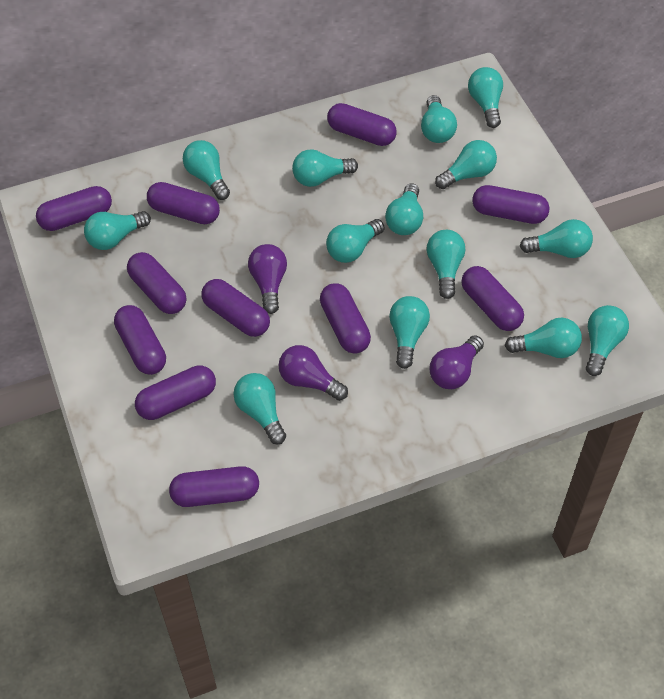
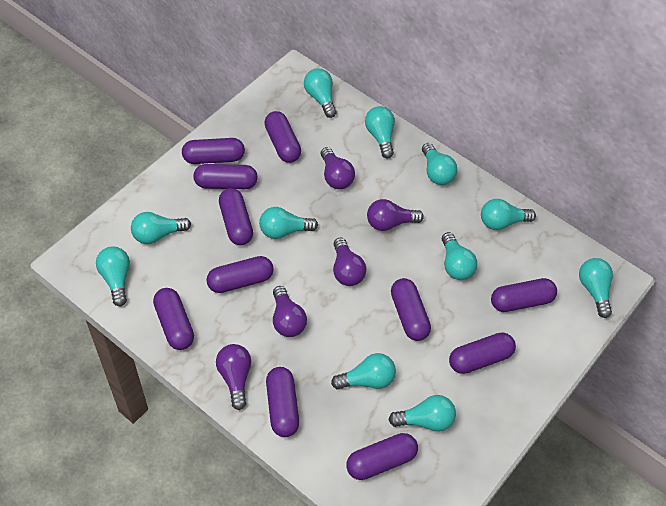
purple light bulb: [248,244,287,314] [278,345,348,401] [429,335,484,389] = 3 -> [216,344,251,410] [273,286,307,337] [321,147,355,189] [333,238,366,286] [367,199,424,231] = 5
turquoise light bulb: [84,211,151,250] [183,140,230,200] [233,373,286,445] [292,149,358,187] [326,219,385,263] [385,183,423,235] [389,296,430,369] [421,95,457,143] [427,230,465,299] [435,140,497,189] [468,67,503,128] [505,318,582,358] [520,219,593,258] [586,305,629,376] = 14 -> [96,247,130,306] [131,212,191,244] [259,207,318,239] [304,68,337,118] [331,353,396,390] [365,106,395,158] [388,395,456,432] [422,143,457,185] [442,232,477,280] [481,199,536,230] [579,258,613,318] = 11

